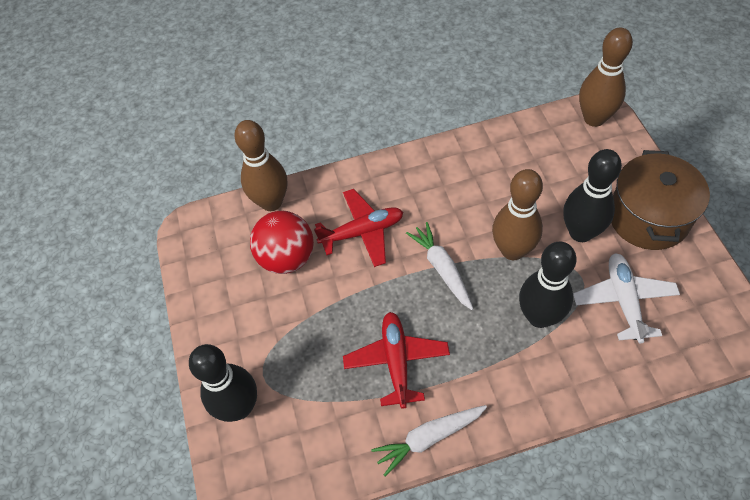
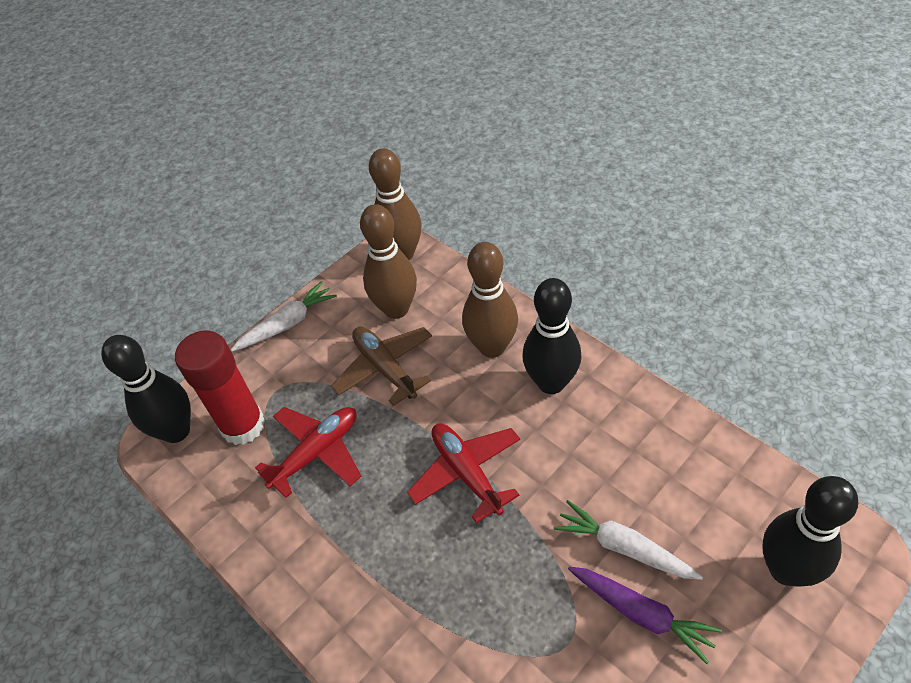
brown plane: none = 0 -> [331,327,432,406] = 1
brown pot: [611,150,710,250] = 1 -> none = 0
purple carrot: none = 0 -> [568,566,722,664] = 1
red ball: [250,211,314,274] = 1 -> none = 0
red glue stick: none = 0 -> [175,331,265,445] = 1
white plane: [573,253,680,343] = 1 -> none = 0

